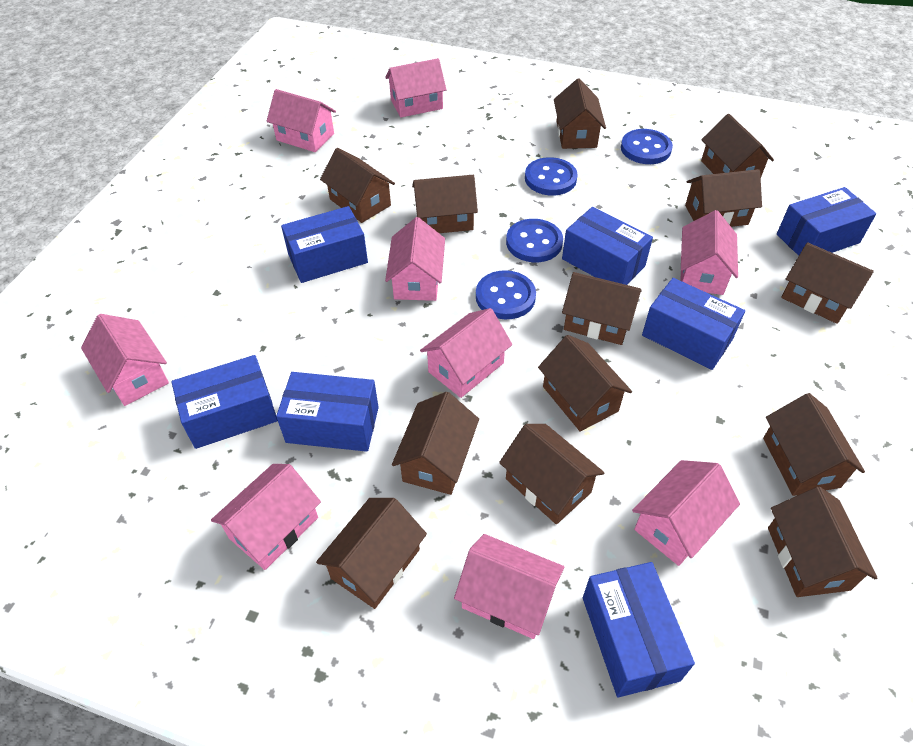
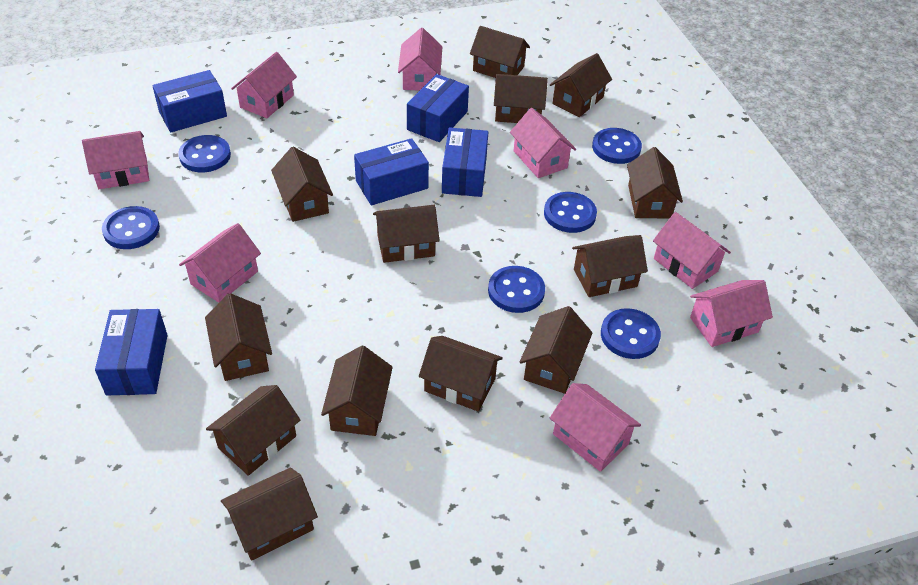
blue box: [171,355,278,449] [276,372,379,452] [281,206,368,283] [562,207,653,285] [583,562,695,697] [642,278,745,370] [777,187,876,256] = 7 -> [95,309,168,395] [152,70,227,133] [354,138,429,205] [407,74,469,142] [442,127,488,197] = 5
blue button: [476,270,536,319] [506,219,563,262] [525,157,578,196] [621,129,673,164] = 4 -> [102,206,160,249] [178,135,231,172] [488,266,545,313] [544,192,597,233] [592,128,642,164] [601,308,661,359] = 6
pink house: [81,314,169,406] [211,464,321,570] [267,89,336,152] [385,58,447,118] [385,217,445,301] [420,308,512,398] [454,534,564,639] [632,460,740,566] [680,210,738,295] = 9 -> [82,131,149,189] [179,223,261,303] [231,52,297,118] [398,28,442,91] [510,108,576,178] [550,383,641,472] [653,212,731,289] [690,280,773,347] = 8

